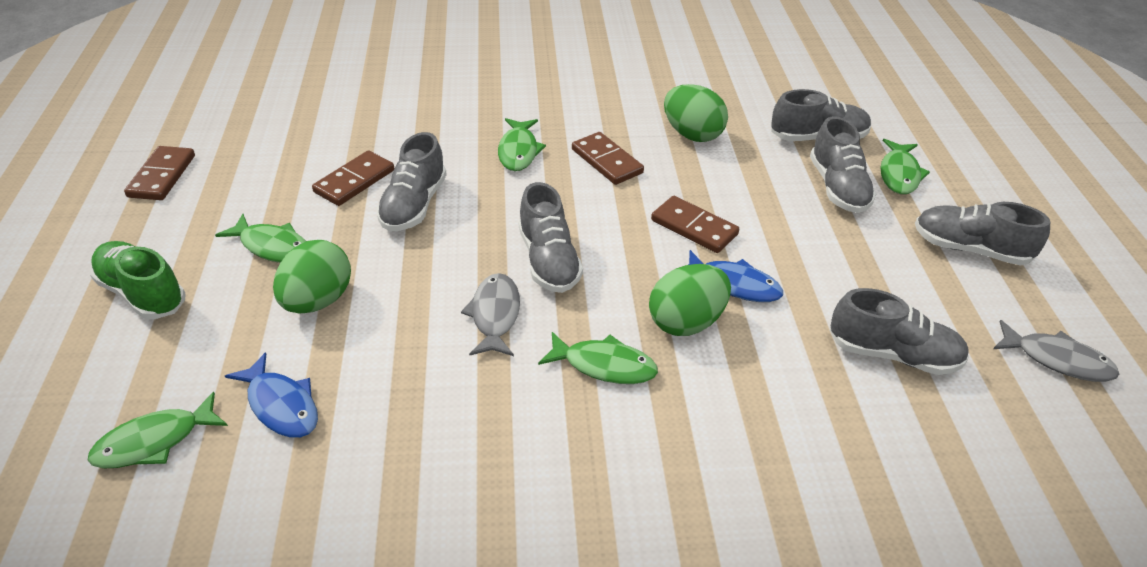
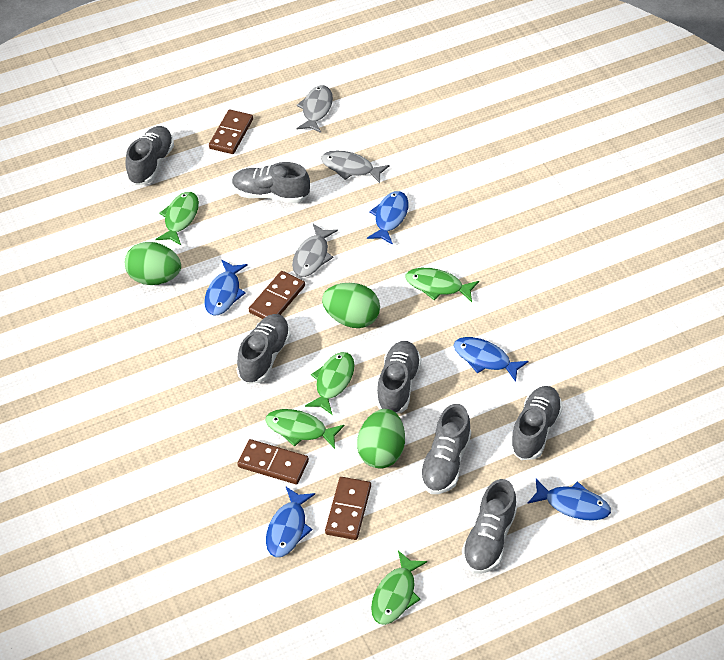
blue fish: [225,352,318,438] [688,250,783,302] = 2 -> [204,260,248,315] [266,487,315,557] [367,191,409,245] [454,337,529,382] [527,479,611,521] = 5
green shoe: [90,241,185,319] = 1 -> none = 0
grey fish: [461,273,520,356] [993,320,1119,382] = 2 -> [292,224,338,277] [297,85,333,133] [321,151,389,183] = 3
grey shoe: [376,132,447,231] [518,182,583,293] [771,89,871,141] [810,116,876,213] [830,288,969,375] [915,202,1050,265] = 6 -> [125,126,174,185] [232,162,310,203] [237,314,291,384] [376,341,421,413] [419,404,471,494] [462,479,517,574] [509,386,563,460] = 7

